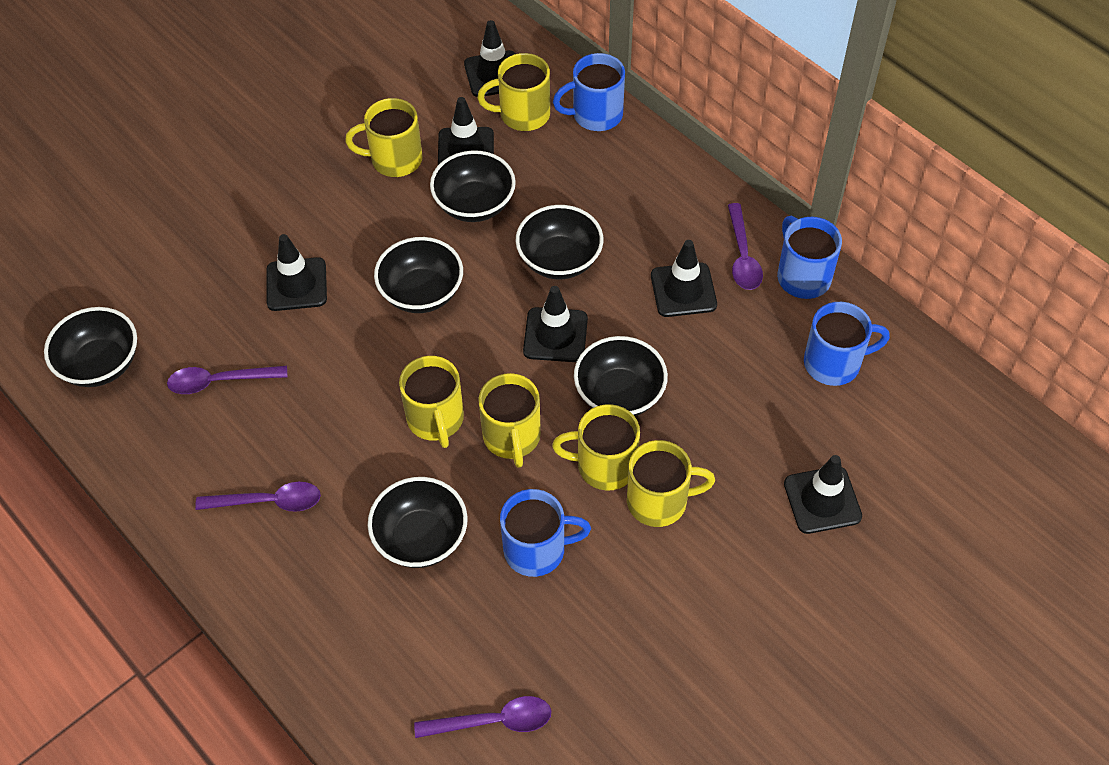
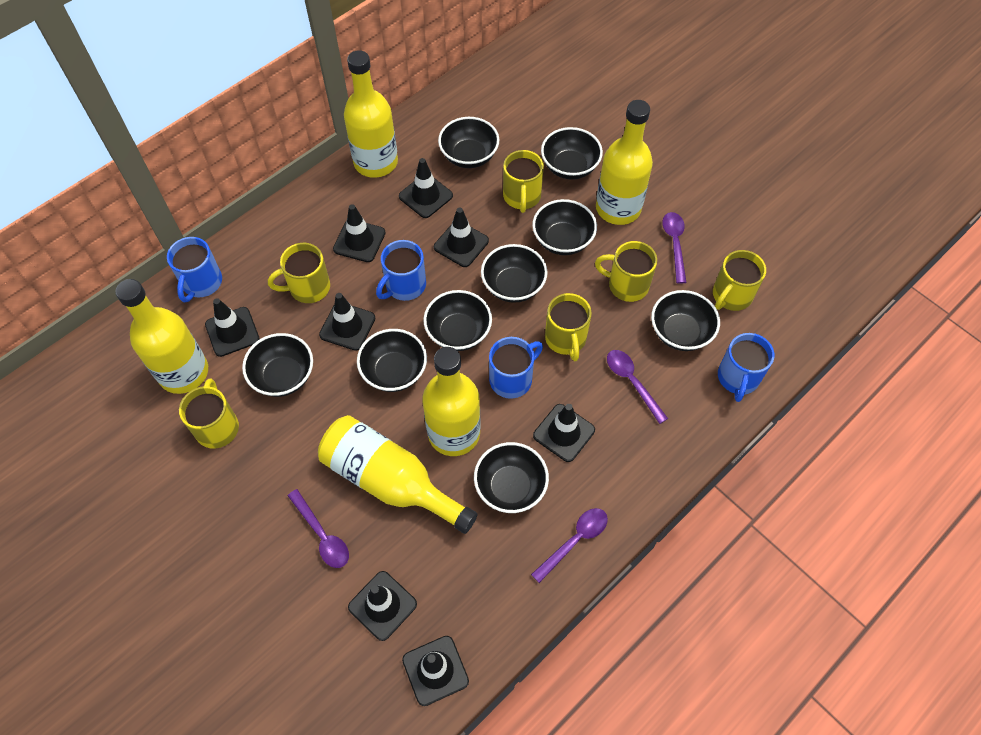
black bowl: [44,307,137,387] [368,477,468,568] [374,237,463,313] [430,150,516,222] [515,205,603,279] [574,336,668,416] = 6 -> [242,333,313,397] [357,329,427,392] [423,290,492,351] [438,117,499,168] [474,442,549,513] [481,244,548,303] [532,199,597,255] [541,127,603,180] [651,290,720,351] = 9
black traffic cone: [266,234,327,311] [438,97,494,165] [464,20,516,97] [523,286,588,362] [651,240,717,317] [784,455,862,534] = 6 -> [205,298,259,357] [319,293,375,351] [333,204,386,262] [348,571,417,641] [399,158,453,218] [402,636,469,706] [434,208,489,267] [533,404,595,462] = 8
yellow bottle: none = 0 -> [116,279,208,394] [318,415,478,534] [344,50,398,178] [422,347,481,456] [596,100,653,225] = 5

